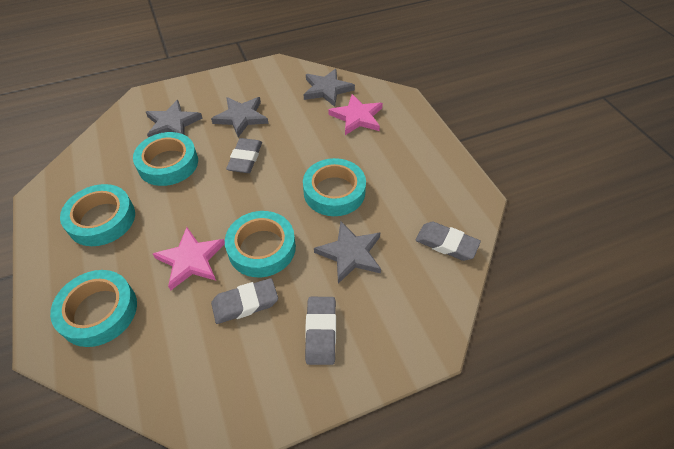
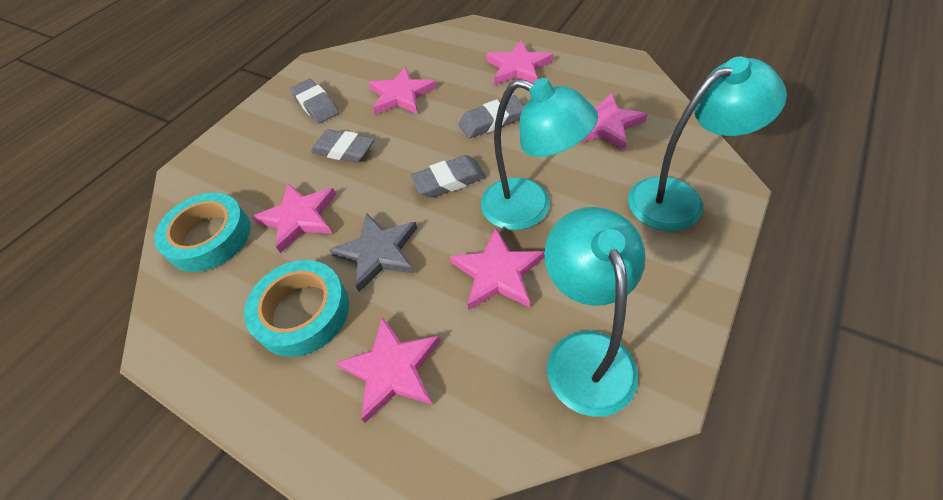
grey star: [146,100,203,138] [211,97,268,137] [304,69,355,107] [314,221,381,284] = 4 -> [329,213,417,292] = 1
pink star: [153,227,225,290] [328,94,383,135] = 2 -> [252,183,336,253] [335,316,440,423] [369,67,436,115] [450,228,544,310] [486,40,553,85] [579,92,647,150] = 6
turquoise lamp: none = 0 -> [481,78,598,230] [544,207,646,417] [628,57,787,231] = 3
turquoise tape: [50,270,137,347] [60,184,135,246] [133,132,198,186] [225,211,296,277] [303,158,366,216] = 5 -> [154,193,251,272] [244,260,349,357] = 2

